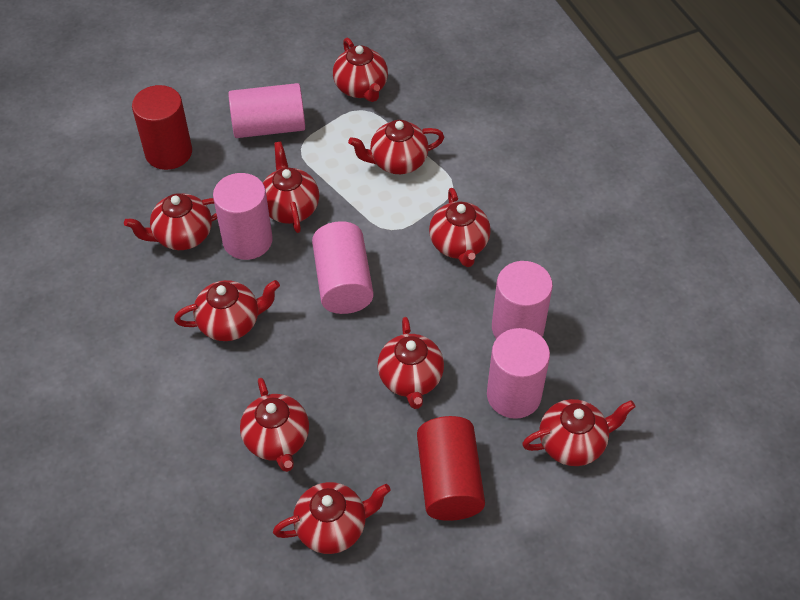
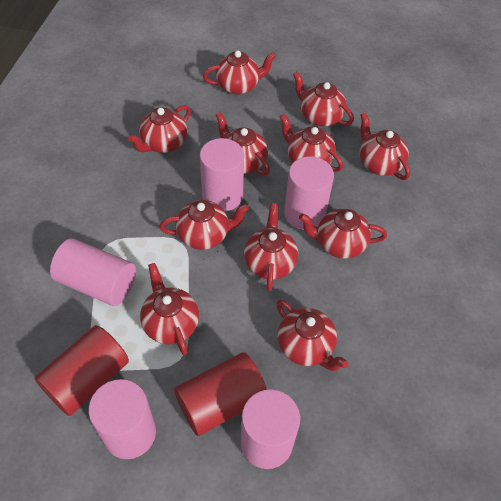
red teapot: [124,193,217,250] [174,280,280,341] [240,378,309,472] [263,141,319,233] [273,482,391,554] [333,38,388,102] [348,120,444,174] [378,317,444,409] [429,188,491,267] [522,399,635,466] = 10 -> [128,105,191,153] [140,263,199,356] [159,200,249,250] [203,50,276,95] [216,112,270,176] [244,203,298,291] [276,300,348,371] [280,114,343,172] [293,72,354,127] [299,209,387,259] [360,112,410,180] = 11

